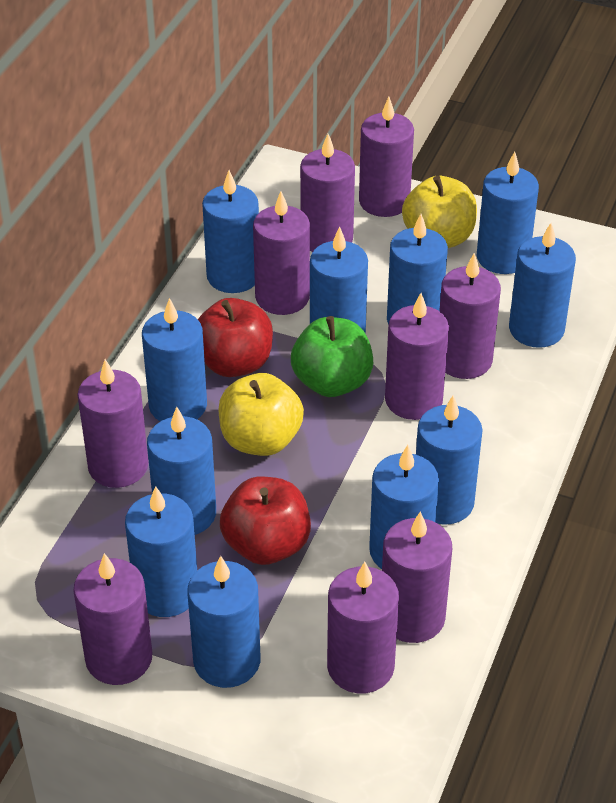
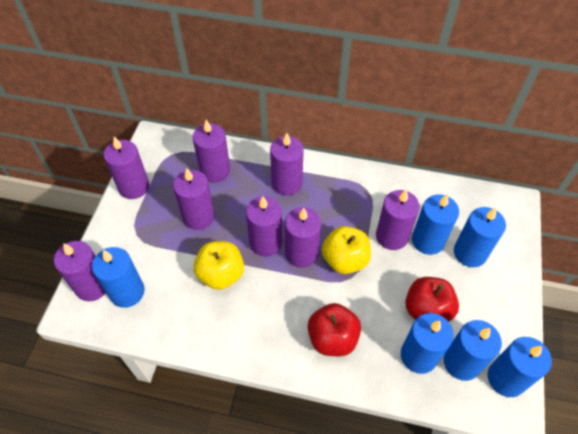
blue candle: [125,486,197,617] [142,298,207,422] [147,407,216,535] [187,556,260,688] [202,170,259,293] [310,227,368,333] [369,445,439,569] [387,214,448,325] [416,395,483,525] [477,152,539,274] [509,223,576,348] = 11 -> [92,247,145,308] [401,313,454,374] [412,194,459,255] [444,320,502,381] [454,207,506,267] [487,337,552,397] = 6
green apple: [291,316,373,397] = 1 -> none = 0
purple candle: [74,553,152,685] [77,359,148,488] [253,191,310,315] [300,134,355,252] [327,562,399,694] [359,97,414,217] [382,511,452,643] [385,293,449,420] [439,253,501,379] = 9 -> [54,241,106,301] [104,137,149,199] [173,168,215,230] [193,120,230,183] [246,196,283,257] [270,133,304,195] [285,207,321,268] [376,190,420,250] = 8

